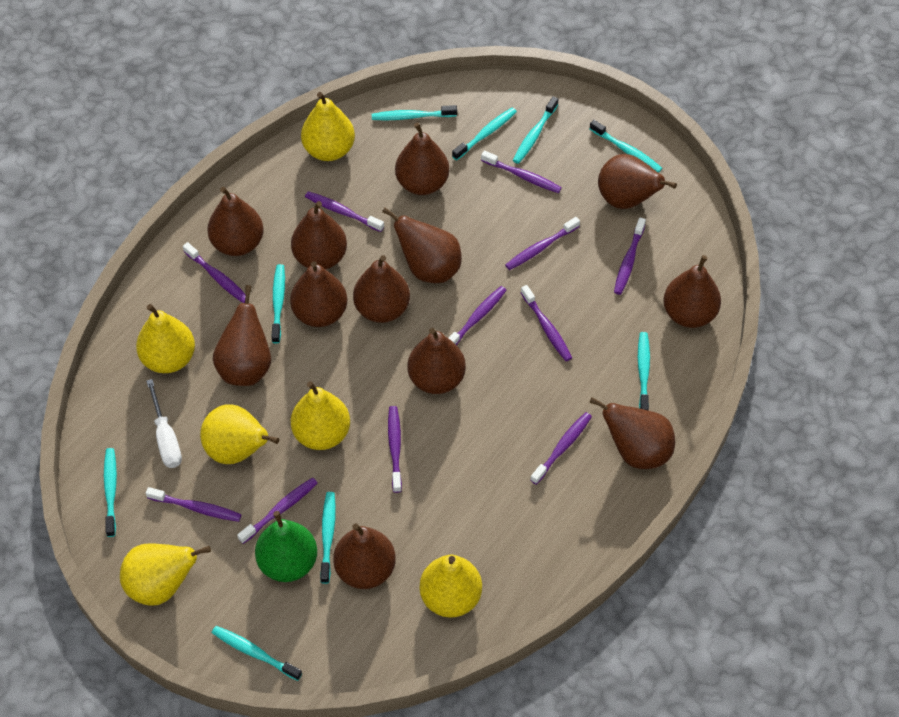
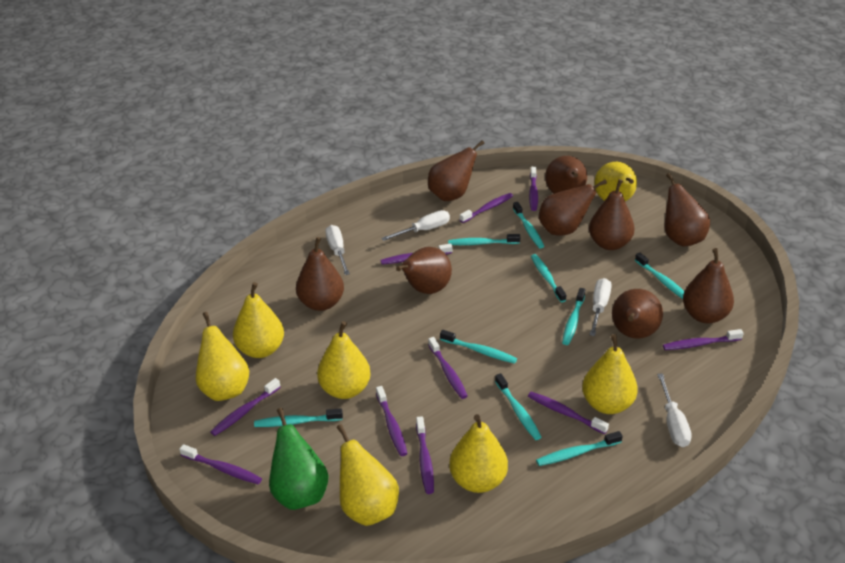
brown pear: [207,187,264,256] [213,285,271,386] [290,261,347,327] [291,201,347,270] [333,523,396,589] [353,255,410,323] [382,208,462,283] [395,122,449,195] [407,328,466,394] [589,397,675,469] [598,154,677,209] [663,255,721,328] = 12 -> [296,237,344,311] [396,247,452,294] [428,140,484,201] [539,180,607,235] [545,156,587,194] [589,179,635,250] [612,289,663,339] [665,173,710,246] [683,248,734,323] = 9
purple toothbrush: [146,487,242,522] [183,242,246,303] [237,478,317,544] [305,191,384,232] [388,406,402,493] [449,286,507,345] [481,151,562,193] [505,217,580,270] [521,285,572,361] [530,412,592,485] [614,217,646,295] = 11 -> [179,444,262,484] [210,378,280,436] [376,386,408,456] [380,244,453,265] [416,416,434,494] [428,337,468,399] [460,193,513,223] [528,392,609,434] [529,167,538,211] [663,329,744,350] = 10
white screwdriver: [146,379,182,468] = 1 -> [325,225,350,275] [381,210,450,241] [590,278,612,336] [657,373,692,447] = 4
yellow pear: [120,543,211,605] [136,304,195,373] [200,404,279,464] [291,381,350,450] [301,92,355,161] [420,555,482,618] = 6 -> [196,312,249,401] [233,282,284,358] [317,321,371,399] [337,424,399,526] [449,414,508,493] [582,334,638,414] [594,162,637,201] = 7

